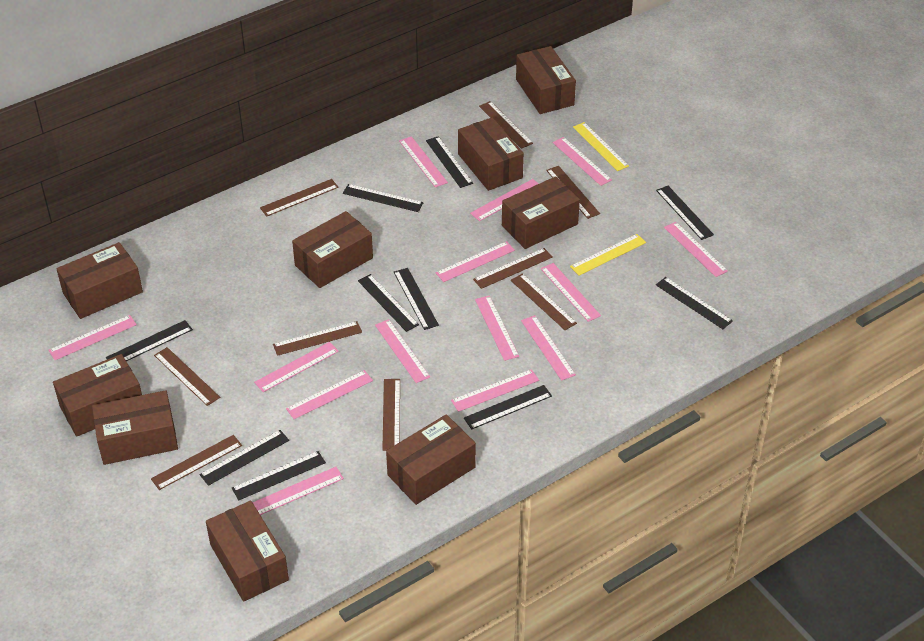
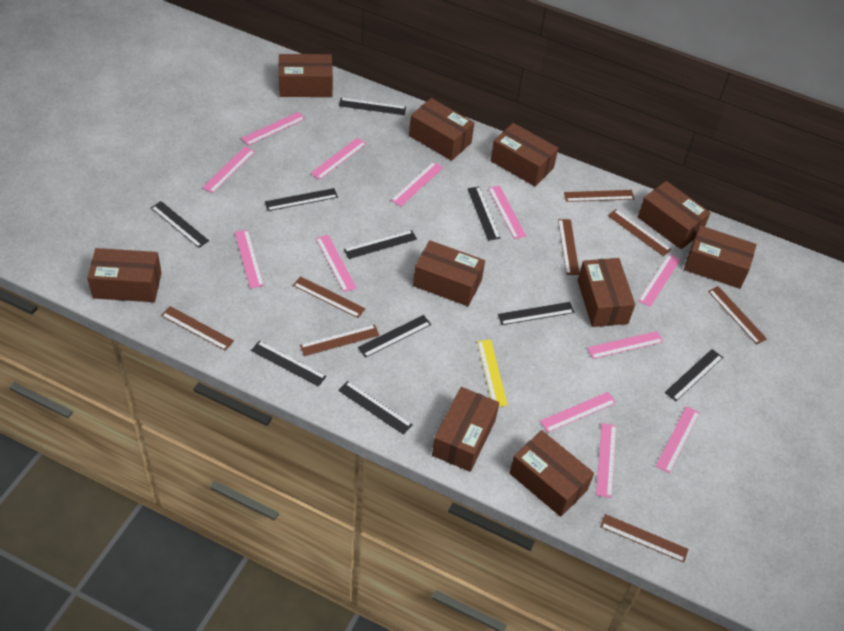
brown box: [53,354,142,437] [56,242,143,319] [92,390,178,465] [206,501,289,602] [292,211,373,288] [386,414,476,505] [458,117,524,191] [502,176,580,249] [516,46,576,114] = 9 -> [87,248,162,302] [279,54,333,97] [409,98,474,161] [413,240,485,306] [432,387,499,472] [491,123,558,186] [509,430,594,517] [578,258,635,327] [638,181,711,249] [684,226,757,289] = 10
brown ruler: [151,435,242,490] [154,347,220,406] [260,179,339,217] [273,321,362,356] [382,379,400,451] [473,248,553,289] [479,101,533,149] [511,273,577,330] [546,166,600,219] = 9 -> [161,306,234,351] [293,276,366,318] [300,325,380,356] [558,219,579,275] [564,190,634,202] [600,514,688,563] [608,209,671,256] [708,286,767,344] = 8
pink ruler: [48,315,137,360] [252,467,344,515] [254,342,339,392] [286,370,373,419] [375,319,430,383] [399,136,448,188] [436,241,515,282] [451,369,539,412] [470,179,539,221] [475,296,519,361] [521,315,576,381] [541,263,601,322] [552,137,612,186] [664,222,728,277] = 14 -> [202,146,255,193] [235,230,264,288] [241,112,305,145] [310,138,366,180] [316,235,357,292] [391,162,443,206] [488,185,526,239] [540,392,616,433] [587,331,663,359] [596,423,616,498] [638,254,681,307] [656,406,700,473] = 12
yellow ruler: [570,234,646,276] [573,122,629,171] = 2 -> [477,340,508,407] = 1

